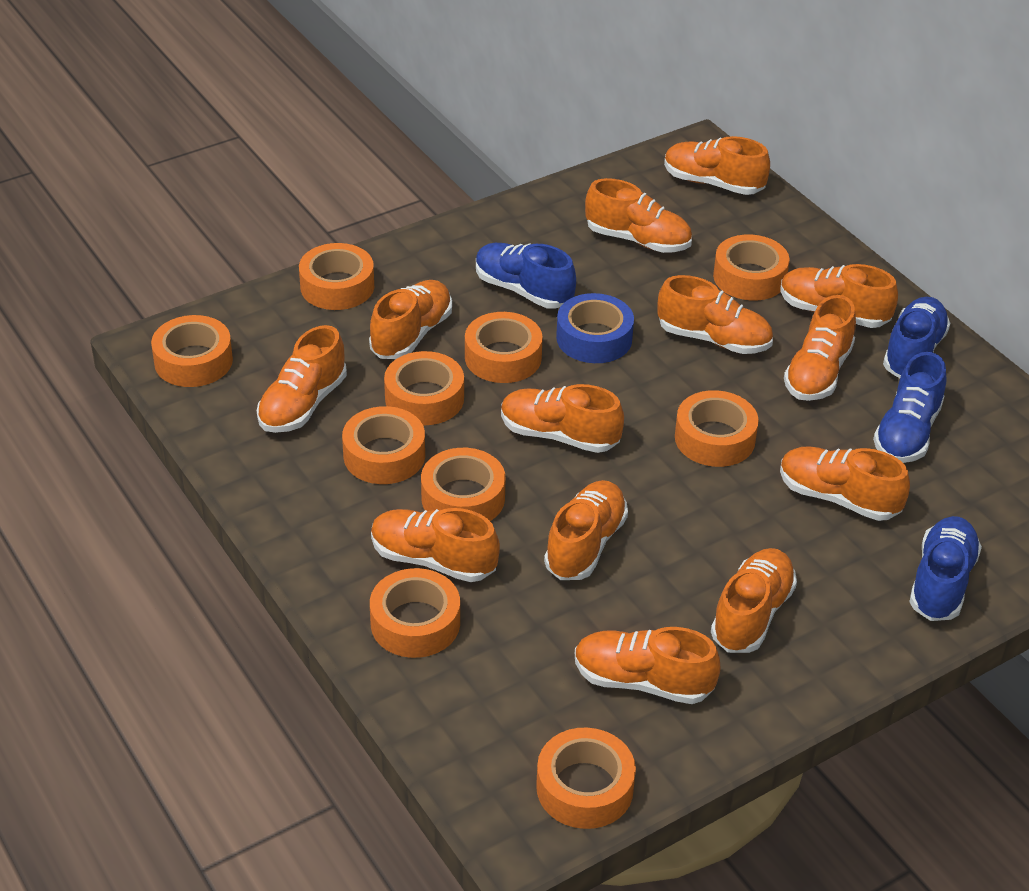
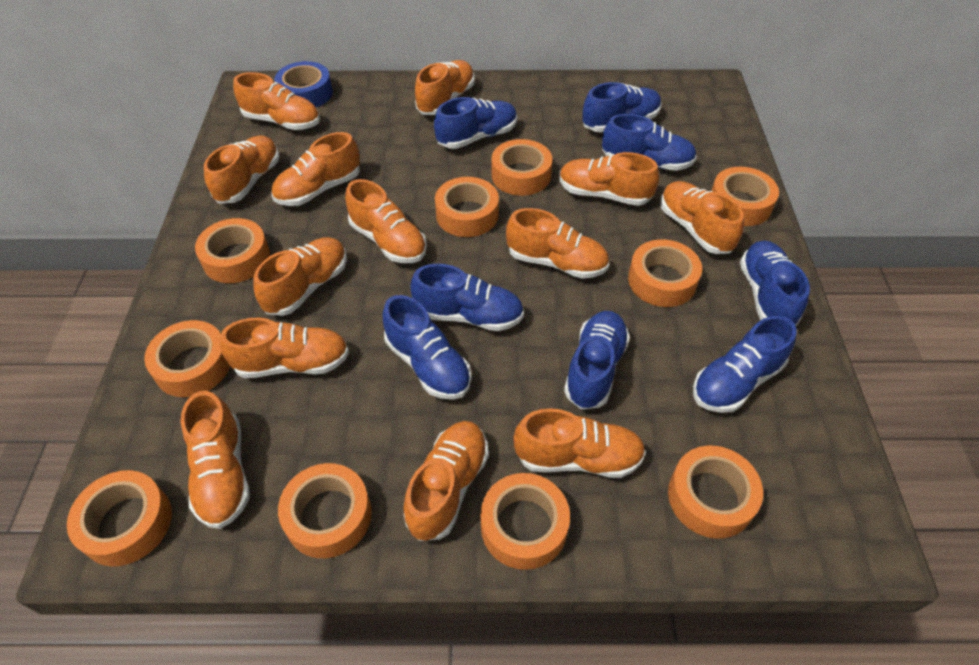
blue shoe: [476,243,576,309] [873,352,946,463] [883,297,950,378] [909,516,982,621] = 4 -> [383,295,471,400] [411,264,524,331] [434,97,517,149] [564,311,630,410] [582,82,662,132] [602,114,697,171] [693,316,797,413] [740,241,810,326] = 8

